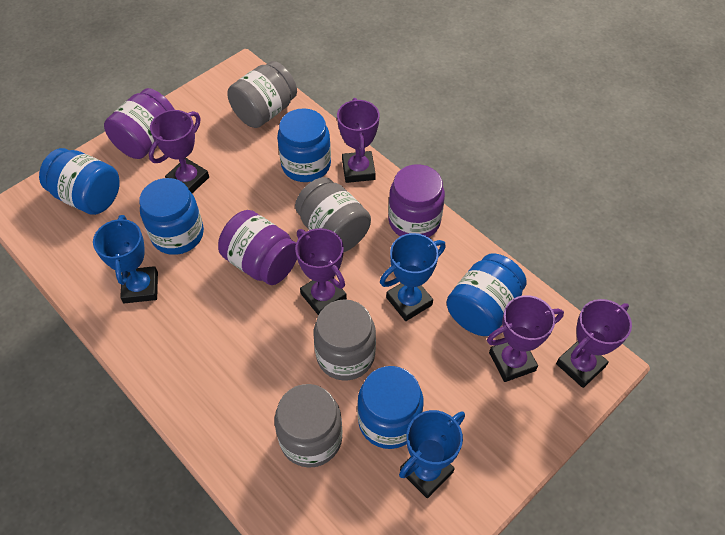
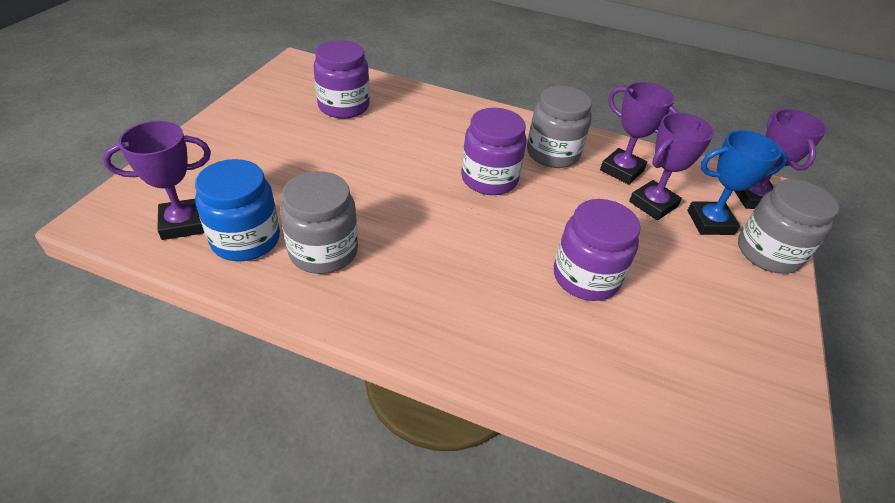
blue jar: [39,148,120,215] [139,178,204,255] [277,108,331,182] [357,366,424,449] [446,253,527,336] = 5 -> [195,159,280,261] = 1
blue trophy: [93,215,158,303] [380,233,446,321] [399,410,465,498] = 3 -> [687,130,788,235] = 1
grey jar: [228,61,297,128] [274,384,343,468] [295,177,371,252] [314,299,376,381] = 4 -> [280,171,358,274] [527,86,592,168] [738,179,839,274] = 3
purple trophy: [149,110,209,193] [295,228,347,315] [337,98,380,183] [487,295,564,382] [556,299,632,388] = 5 -> [103,121,211,240] [600,82,679,185] [629,113,714,220] [734,109,827,209] = 4

